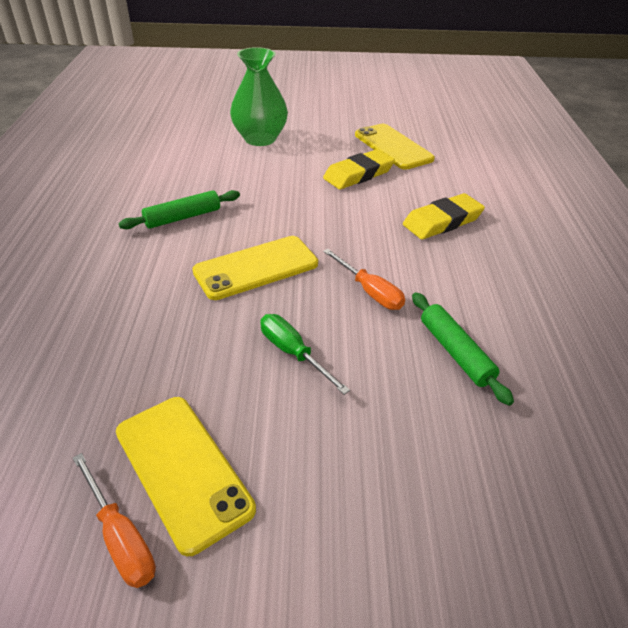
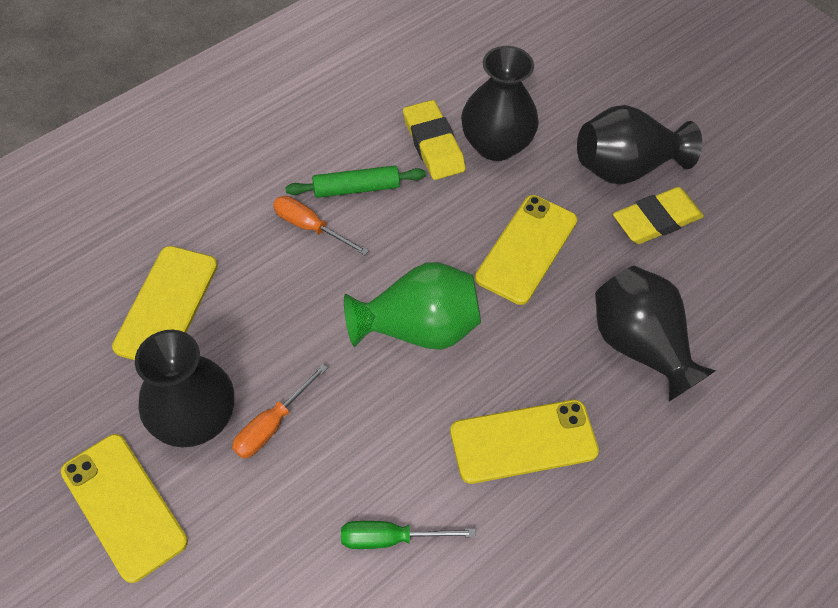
black vase: none = 0 -> [135,330,234,447] [461,46,539,161] [577,105,702,184] [595,266,716,402] = 4
green rolling pin: [119,190,240,229] [412,292,514,406] = 2 -> [285,166,426,198] = 1
yellow phone: [116,397,256,556] [192,236,318,300] [355,124,435,170] = 3 -> [61,434,188,583] [112,246,218,360] [450,399,599,484] [475,195,577,305] = 4

